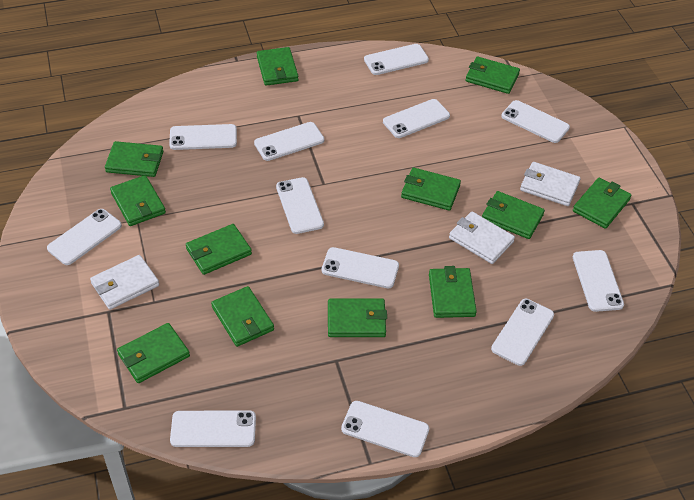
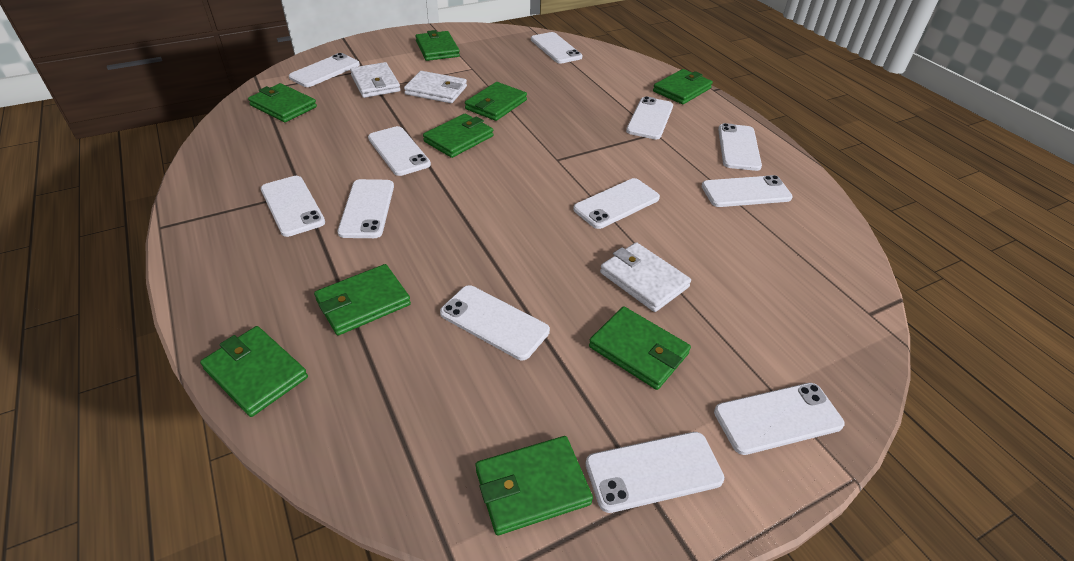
green wallet: [105,141,163,177] [110,175,166,226] [117,323,190,383] [186,224,252,275] [211,286,274,347] [257,47,299,86] [328,298,387,337] [401,168,461,211] [429,266,477,318] [465,56,520,94] [482,191,545,239] [573,178,632,229] = 12 -> [200,326,308,417] [248,83,317,122] [314,264,411,335] [415,30,460,61] [423,114,493,158] [465,82,527,121] [476,436,593,535] [589,306,691,390] [653,69,713,104] = 9

